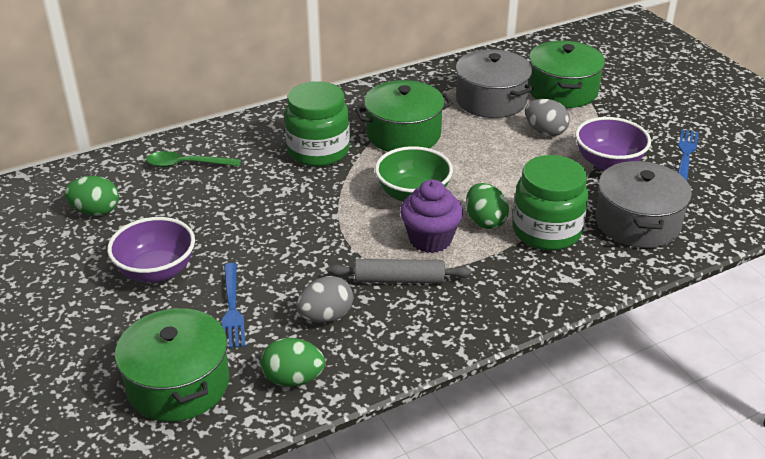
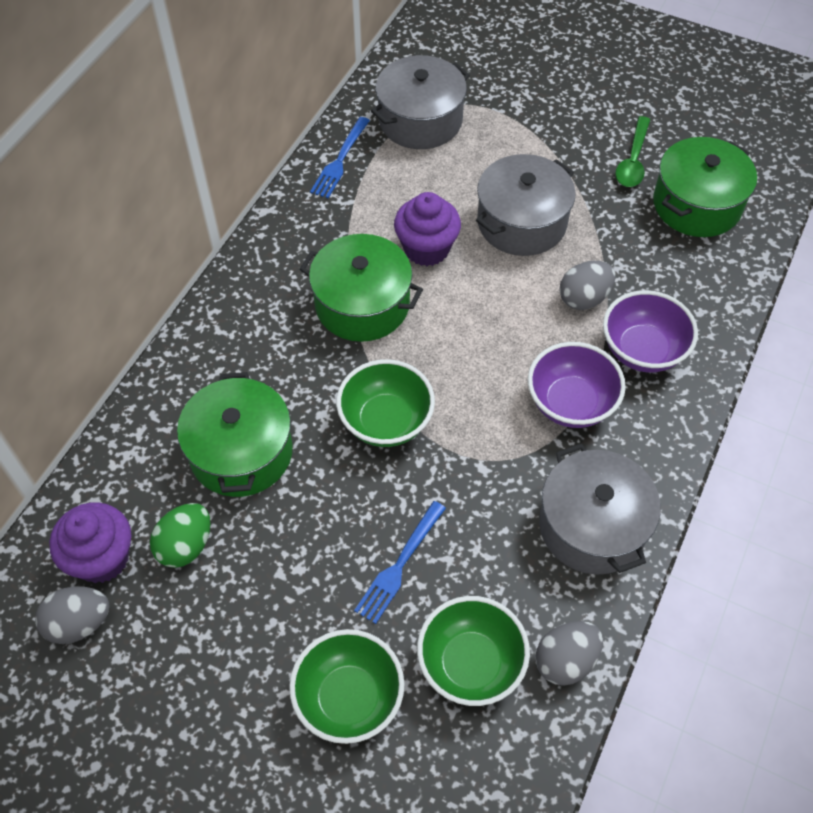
green bowl: [375,146,453,202] = 1 -> [289,629,404,744] [336,359,435,447] [417,596,530,706] = 3
green egg: [65,176,119,216] [261,338,325,387] [466,183,509,229] = 3 -> [150,503,210,568] = 1
green jar: [284,81,350,167] [512,155,588,250] = 2 -> none = 0
grey egg: [297,276,353,323] [525,99,570,136] = 2 -> [35,586,109,644] [535,621,603,686] [559,261,616,310] = 3
grey pot: [455,49,534,118] [596,161,692,248] = 2 -> [371,55,470,149] [476,154,576,256] [539,443,661,575] = 3
grey rolling pin: [328,259,471,283] = 1 -> none = 0
purple cupcake: [400,180,463,253] = 1 -> [49,502,131,583] [394,192,461,266] = 2

